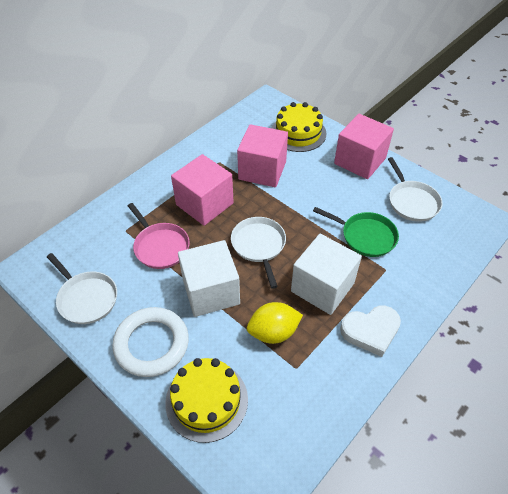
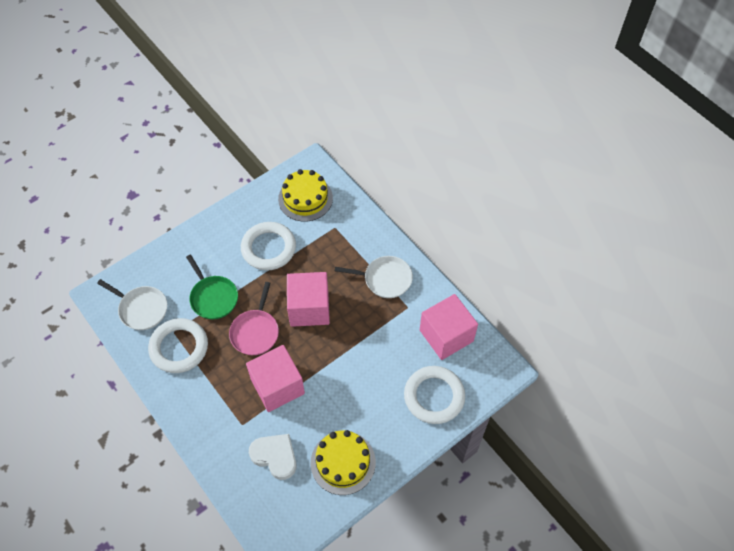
white cube: [178,240,240,317] [291,234,362,315] = 2 -> none = 0
white pan: [47,253,117,324] [231,217,286,289] [388,157,443,222] = 3 -> [97,279,167,330] [335,256,413,298] = 2
white ring: [112,307,189,377] = 1 -> [148,318,208,373] [241,222,296,270] [404,366,465,424] = 3
yellow lemon: [247,302,303,344] = 1 -> none = 0

